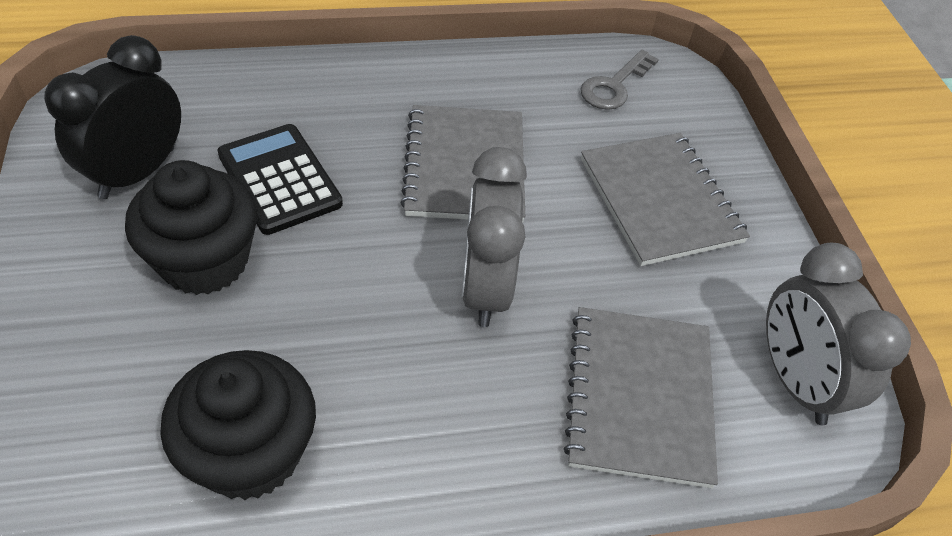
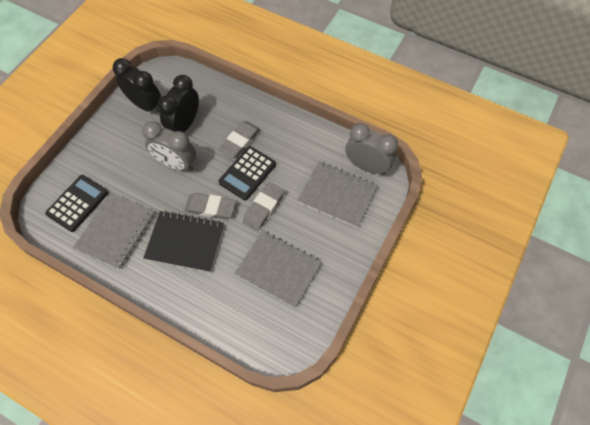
black calculator: [217,124,343,235] = 1 -> [45,175,108,232] [219,146,276,200] = 2
black clock: [44,35,181,199] = 1 -> [113,58,161,114] [158,75,199,132] = 2
black cupcake: [125,160,258,295] [160,350,316,500] = 2 -> none = 0
black notebook: none = 0 -> [143,211,224,272] = 1
grey eraser: none = 0 -> [185,193,236,219] [219,121,261,158] [243,182,285,231] = 3
grey key: [580,50,659,110] = 1 -> none = 0

